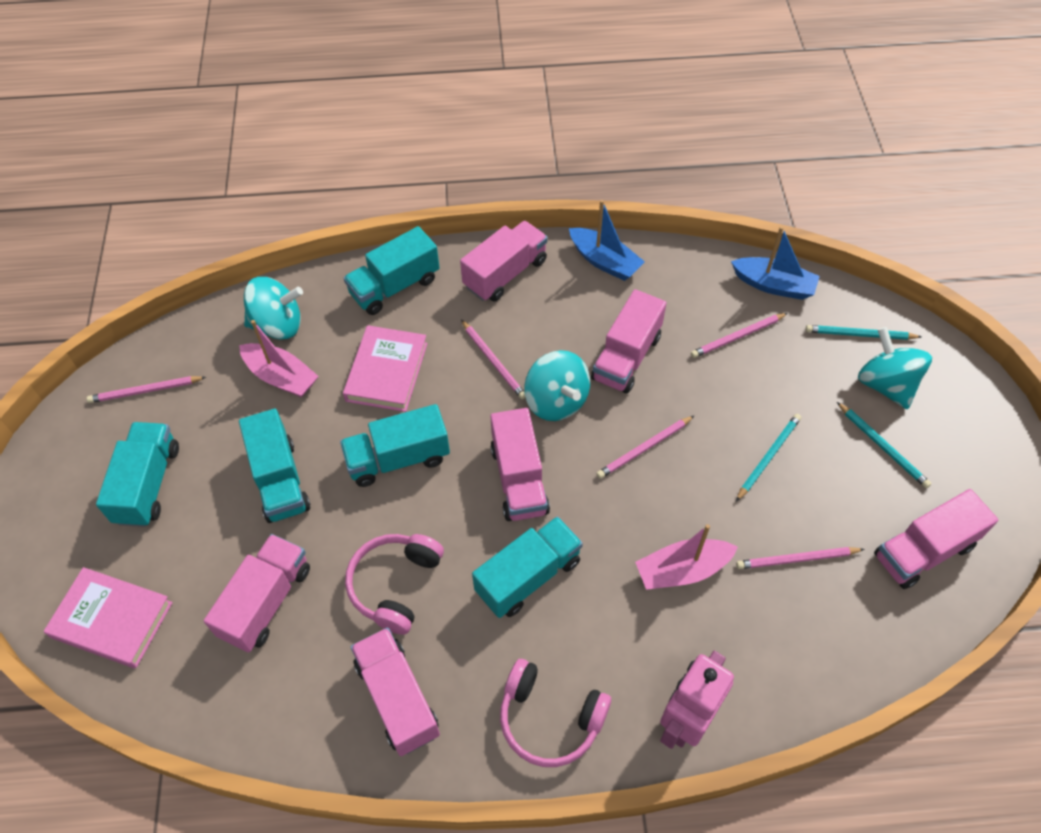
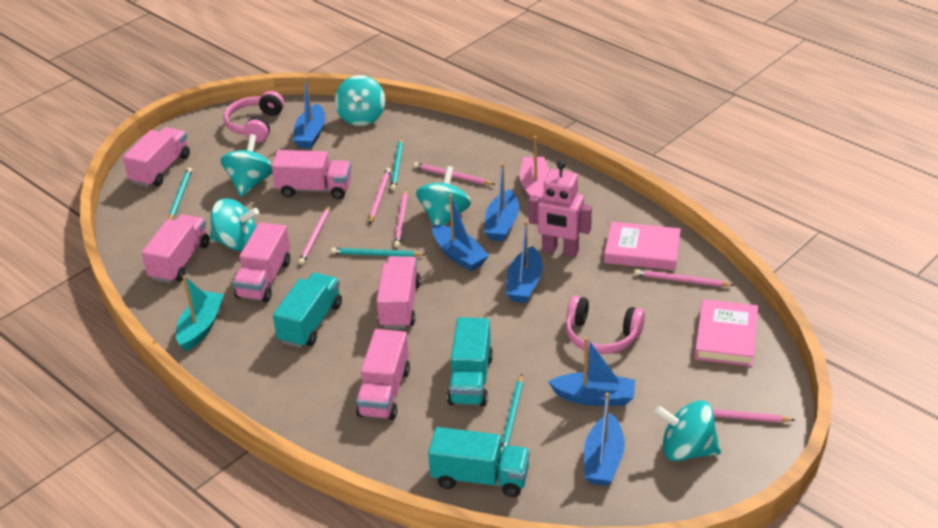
blue boat: [569,200,645,281] [731,226,820,300] = 2 -> [293,76,325,149] [432,194,489,271] [485,163,519,241] [506,221,543,303] [548,337,635,406] [584,393,625,486] = 6
pink boat: [239,320,319,398] [635,524,738,590] = 2 -> [520,136,550,198] = 1
pink pencil: [87,376,206,403] [461,320,526,400] [596,416,694,479] [691,313,788,358] [736,547,864,569] = 5 -> [298,205,330,265] [369,168,391,224] [394,189,408,248] [414,162,495,185] [635,269,735,287] [682,407,795,423] = 6
turquoise boat: none = 0 -> [176,275,224,351] = 1
turquoise pencil: [736,414,801,501] [806,325,921,340] [837,402,932,488] = 3 -> [169,168,192,220] [331,248,426,257] [390,137,403,191] [501,374,523,454] = 4
turquoise spinning top: [244,277,303,340] [524,350,590,421] [858,327,932,410] = 3 -> [210,199,259,251] [221,134,273,197] [335,75,385,126] [416,166,471,226] [654,400,721,461] = 5
turquoise truck: [96,422,179,527] [239,409,311,523] [340,404,450,487] [344,226,440,315] [472,516,583,618] = 5 -> [273,273,342,348] [428,427,530,497] [447,317,493,406] = 3

